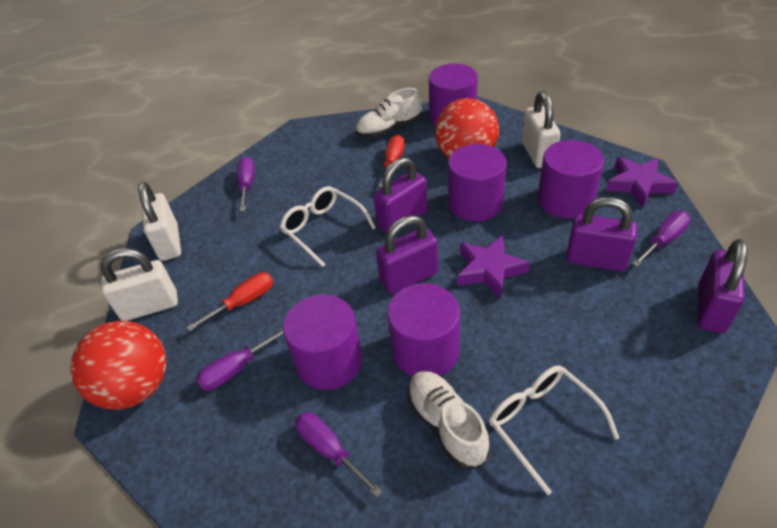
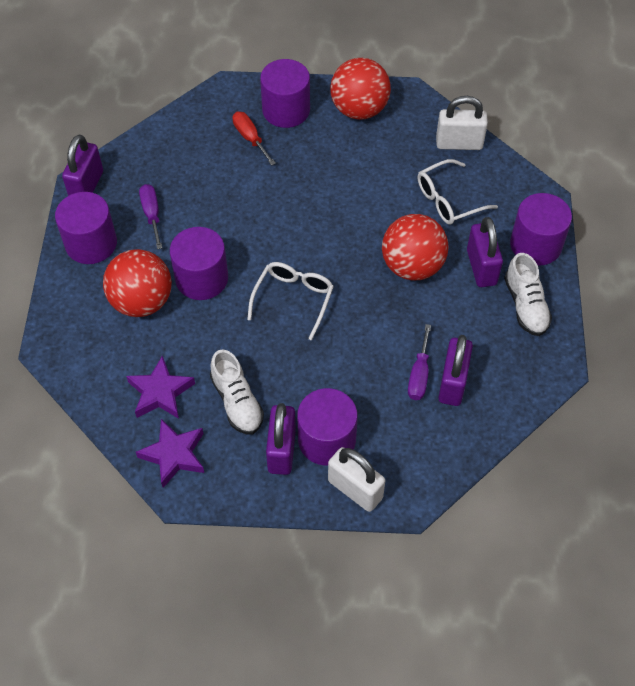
purple screwdriver: [196,329,284,391] [237,157,255,211] [295,412,383,498] [632,211,690,267] = 4 -> [139,184,162,249] [408,324,431,400] = 2
red ball: [70,321,166,410] [435,98,499,158] = 2 -> [103,249,172,317] [330,58,391,120] [382,214,449,281] = 3
red screwdriver: [186,272,273,331] [379,135,405,188] = 2 -> [233,112,276,166] = 1
white padlock: [100,248,178,321] [138,182,181,261] [522,91,560,168] = 3 -> [328,447,385,512] [436,96,488,150] = 2

